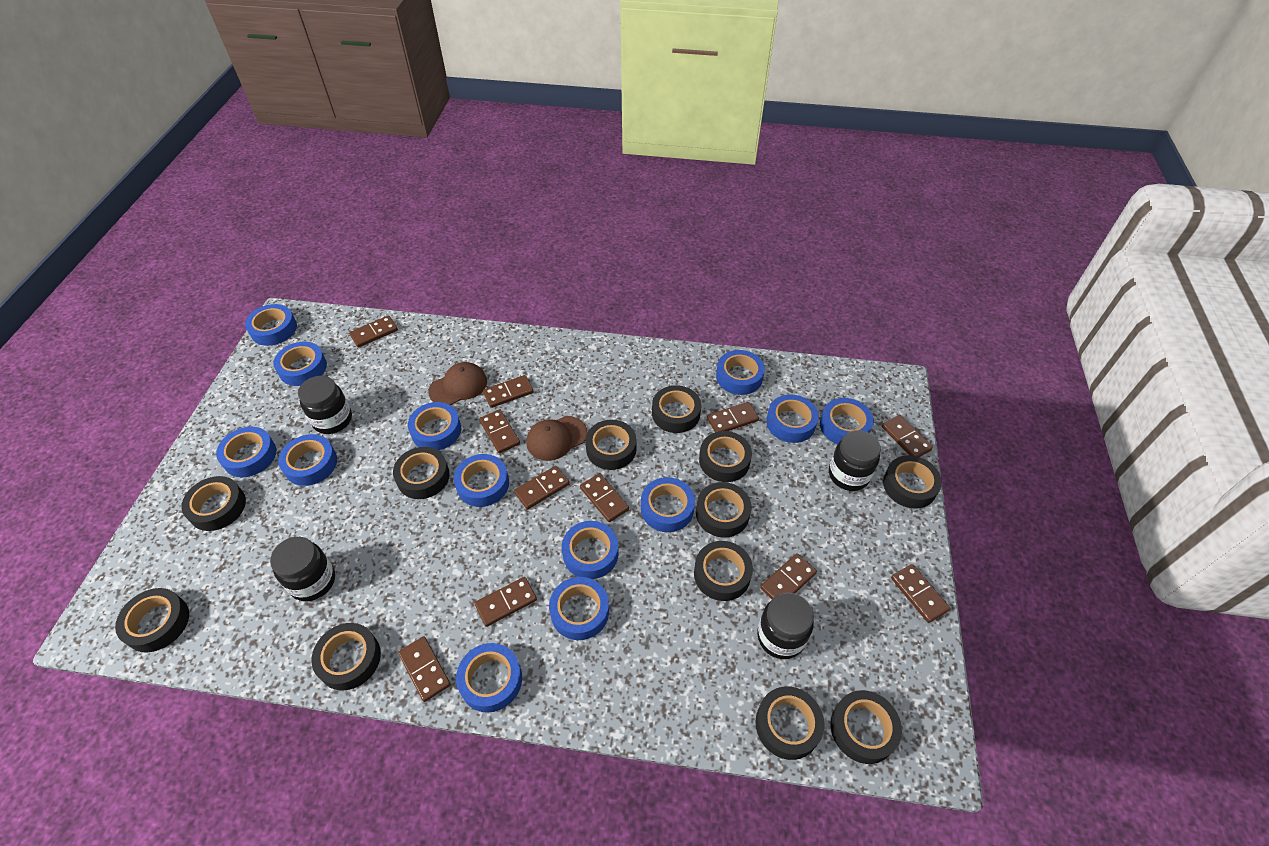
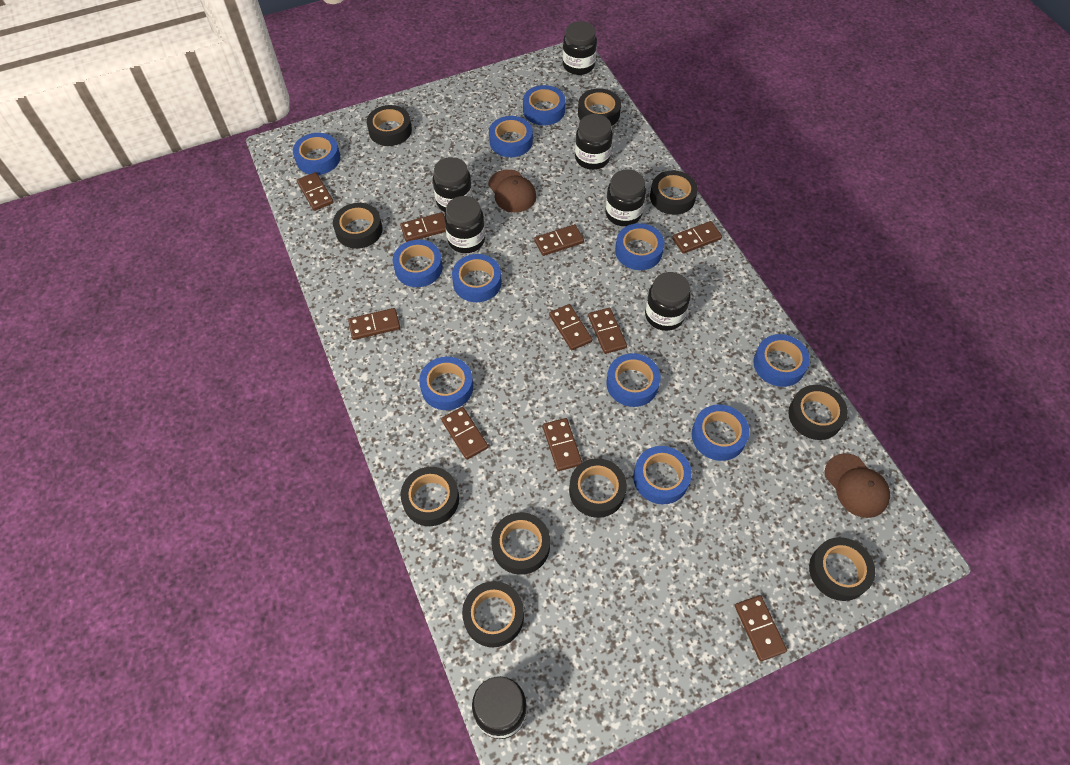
black jar: [270,537,335,601] [298,376,352,434] [757,593,814,659] [829,430,881,491] = 4 -> [433,157,473,212] [444,196,485,253] [472,676,527,739] [562,21,597,75] [575,114,613,170] [605,169,646,226] [645,272,690,331] = 7
black tape: [115,588,189,653] [181,476,246,531] [311,623,381,690] [393,447,450,499] [585,420,637,470] [652,385,701,433] [694,541,753,601] [696,482,751,538] [699,431,752,482] [755,686,824,760] [831,690,902,764] [883,455,942,509] = 12 -> [333,203,382,249] [367,105,412,146] [401,467,459,526] [462,581,524,647] [491,512,550,575] [569,458,627,518] [578,88,621,126] [650,170,698,215] [788,385,848,440] [809,537,875,601] = 10
blue tape: [216,427,276,478] [245,304,297,346] [273,342,327,386] [278,434,337,486] [408,402,461,450] [454,454,509,507] [456,643,522,713] [549,577,609,640] [562,521,619,579] [641,477,695,532] [716,350,765,395] [766,394,819,443] [820,398,874,444] = 13 -> [293,133,340,175] [393,240,443,287] [419,357,473,410] [452,254,502,302] [489,116,533,157] [523,85,565,125] [606,353,661,407] [615,223,664,270] [633,446,692,504] [692,405,750,461] [753,334,810,387] = 11
brown domino: [349,315,398,347] [398,636,451,702] [474,577,537,627] [479,409,520,453] [483,375,534,408] [514,466,570,510] [580,473,629,522] [707,402,759,432] [760,553,817,599] [882,415,933,457] [891,564,950,623] = 11 -> [297,172,334,211] [348,308,400,340] [400,212,446,242] [441,407,488,460] [534,224,584,256] [543,418,582,471] [549,304,592,350] [588,308,627,354] [672,221,722,254] [735,595,787,661] = 10

